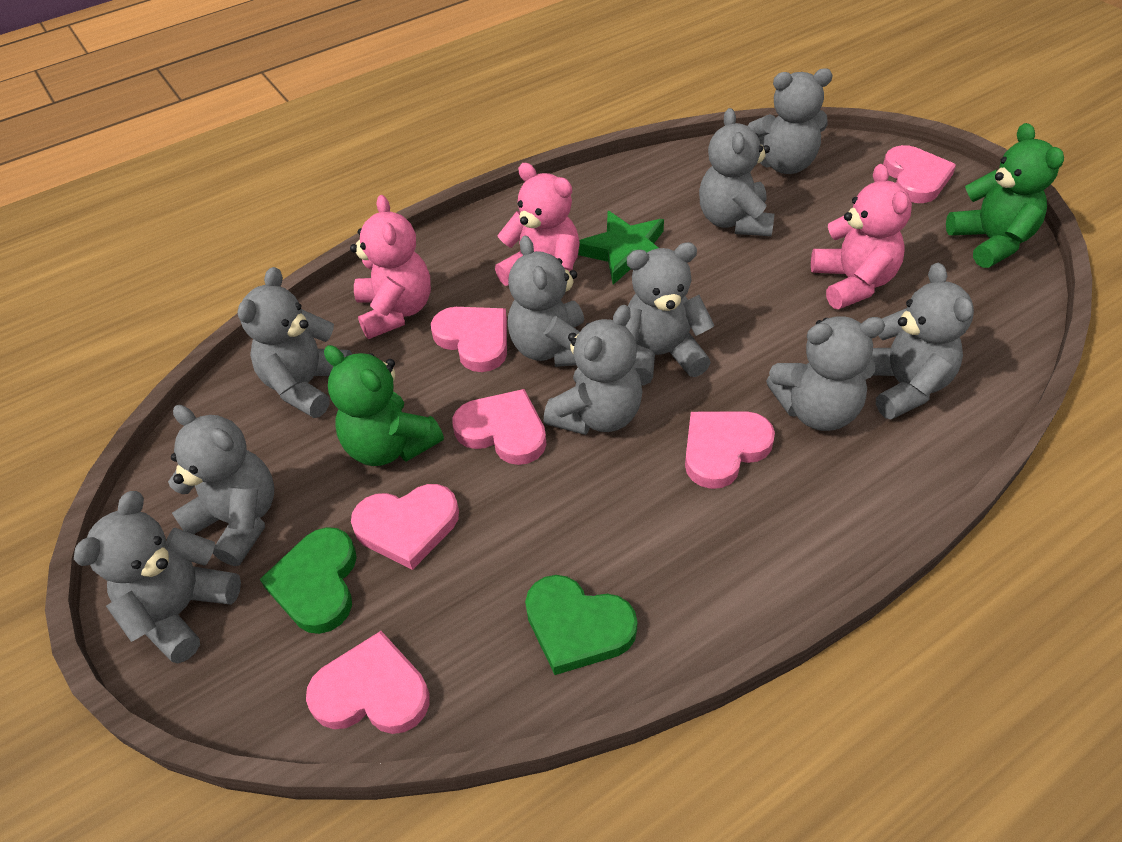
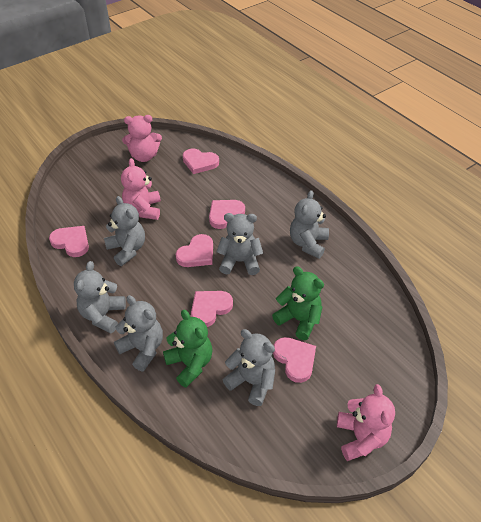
green heart: [260,527,357,634] [525,575,637,675] = 2 -> none = 0
green star: [578,211,664,285] = 1 -> none = 0
grey teddy bear: [74,491,241,664] [168,405,274,566] [237,267,352,418] [508,235,584,367] [544,305,642,435] [626,242,715,386] [699,108,774,236] [748,68,833,174] [766,316,885,431] [871,263,974,419] = 10 -> [74,261,126,333] [104,196,145,266] [114,295,163,371] [216,213,263,275] [223,329,275,406] [290,190,329,259] = 6

